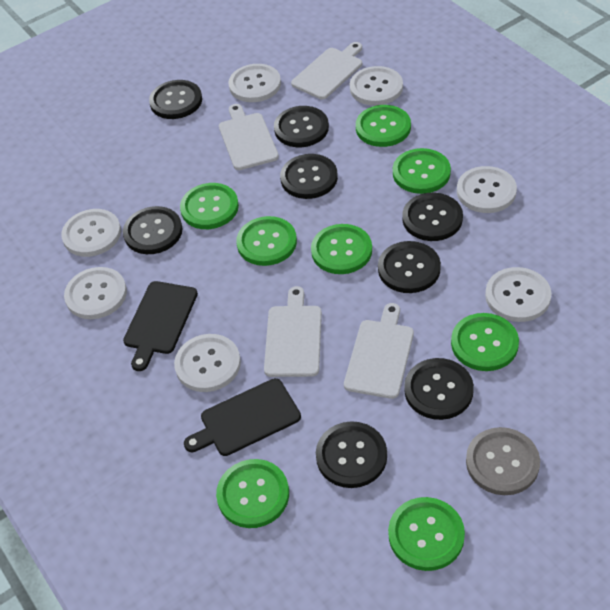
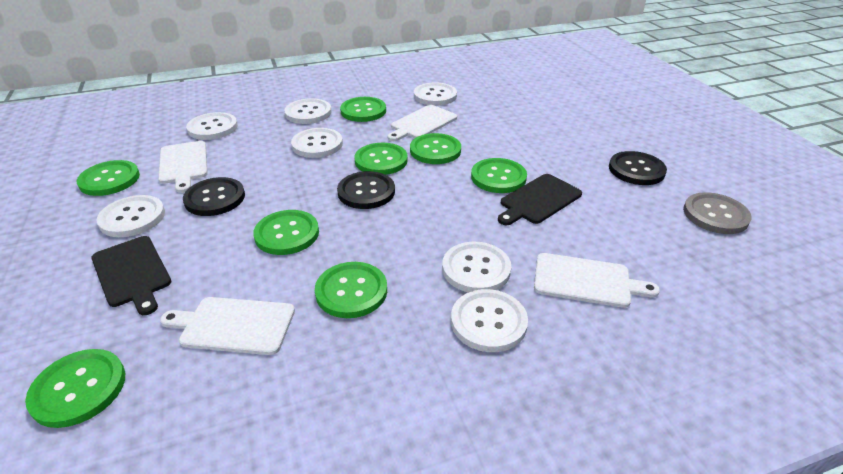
black button: [123,206,182,254] [149,80,202,119] [274,106,329,147] [280,154,338,199] [316,421,387,488] [378,241,441,293] [402,193,463,241] [404,358,474,420] = 8 -> [183,177,245,216] [337,171,395,209] [609,151,667,185] = 3

